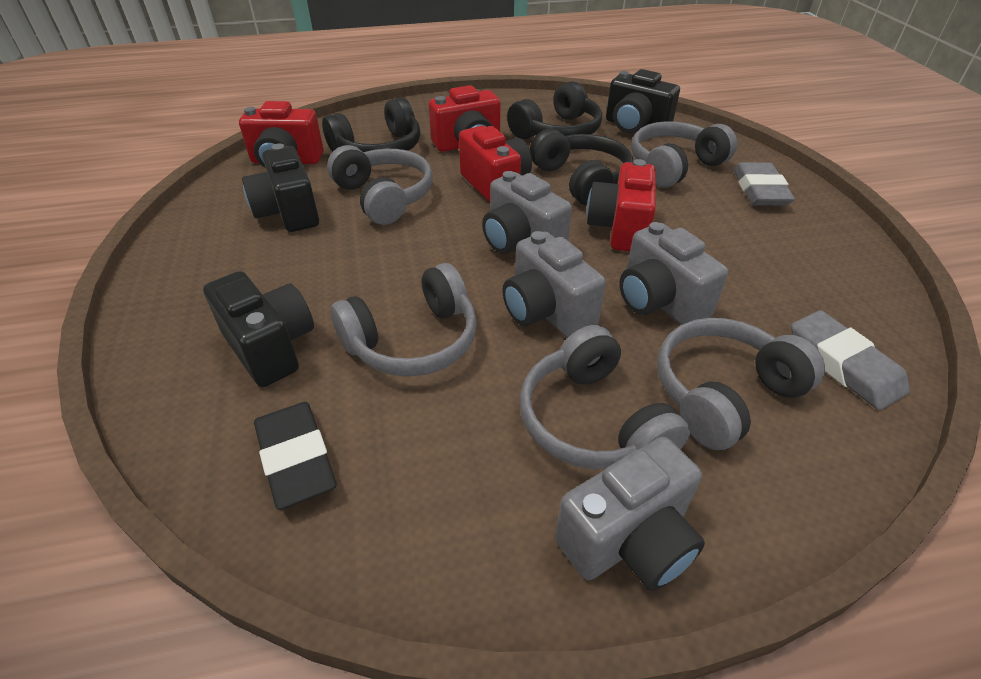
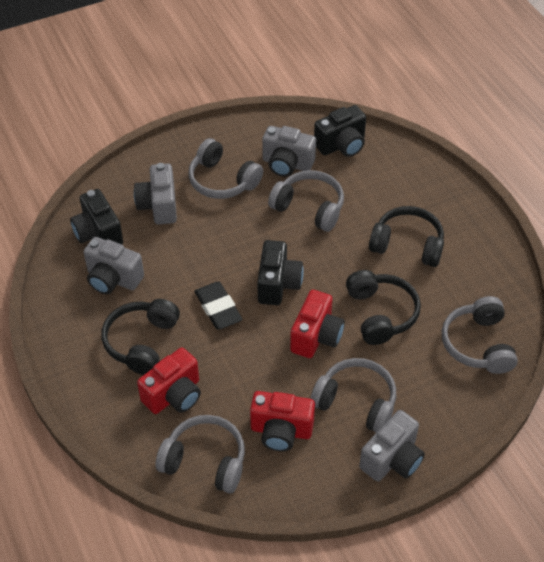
grey eraser: [733,162,795,205] [791,310,910,410] = 2 -> none = 0
red camera: [239,101,324,167] [429,85,501,152] [459,126,532,203] [587,159,656,252] = 4 -> [137,348,201,414] [250,391,315,452] [290,290,345,358] = 3

